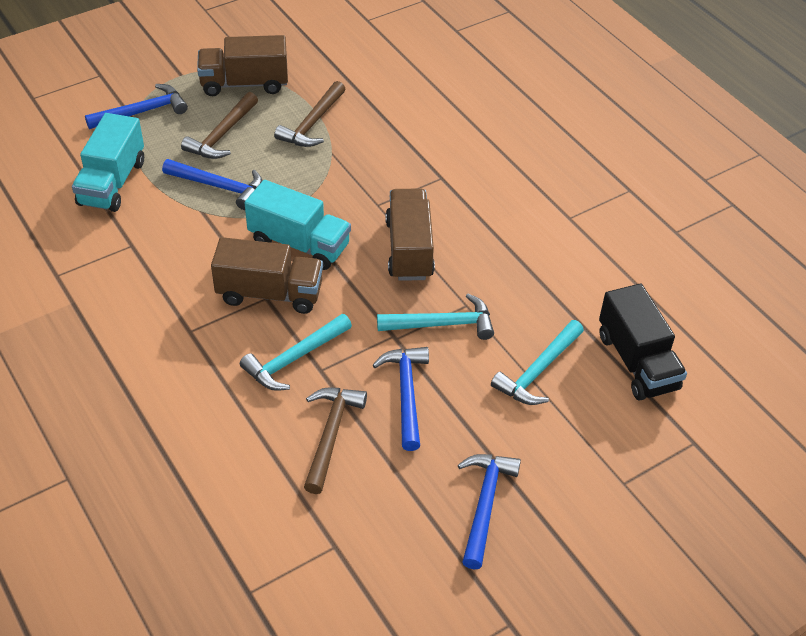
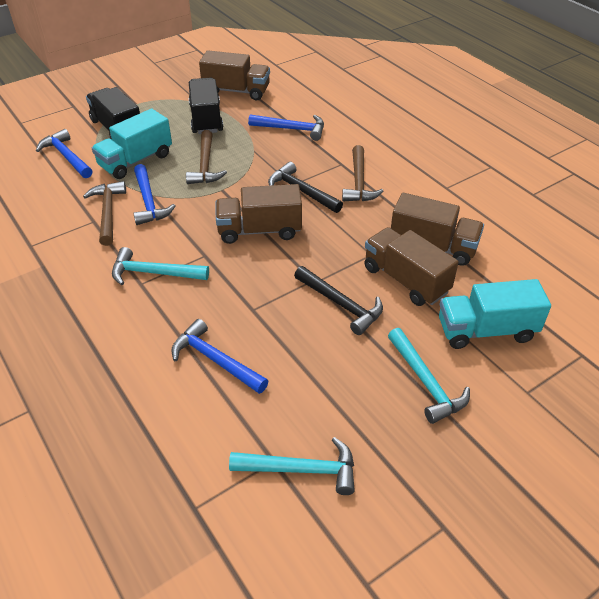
black hammer: none = 0 -> [268,162,343,213] [294,266,383,335] = 2
black truck: [599,283,687,400] = 1 -> [86,87,140,140] [189,78,223,134] = 2
brown truck: [197,35,288,96] [211,237,323,314] [385,188,435,281] = 3 -> [199,50,270,100] [215,184,302,244] [364,227,459,306] [391,193,484,266] = 4

